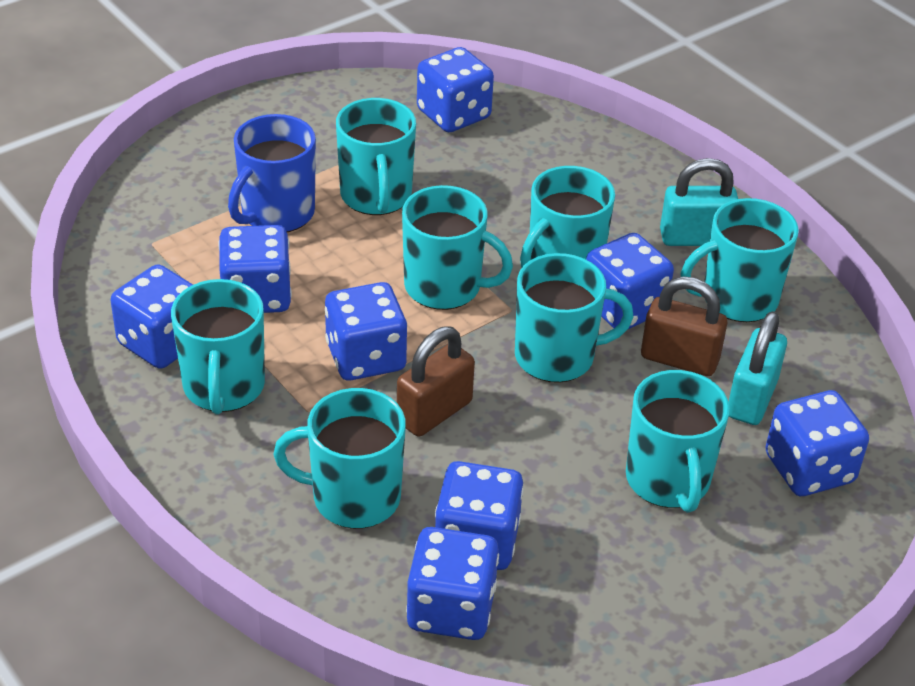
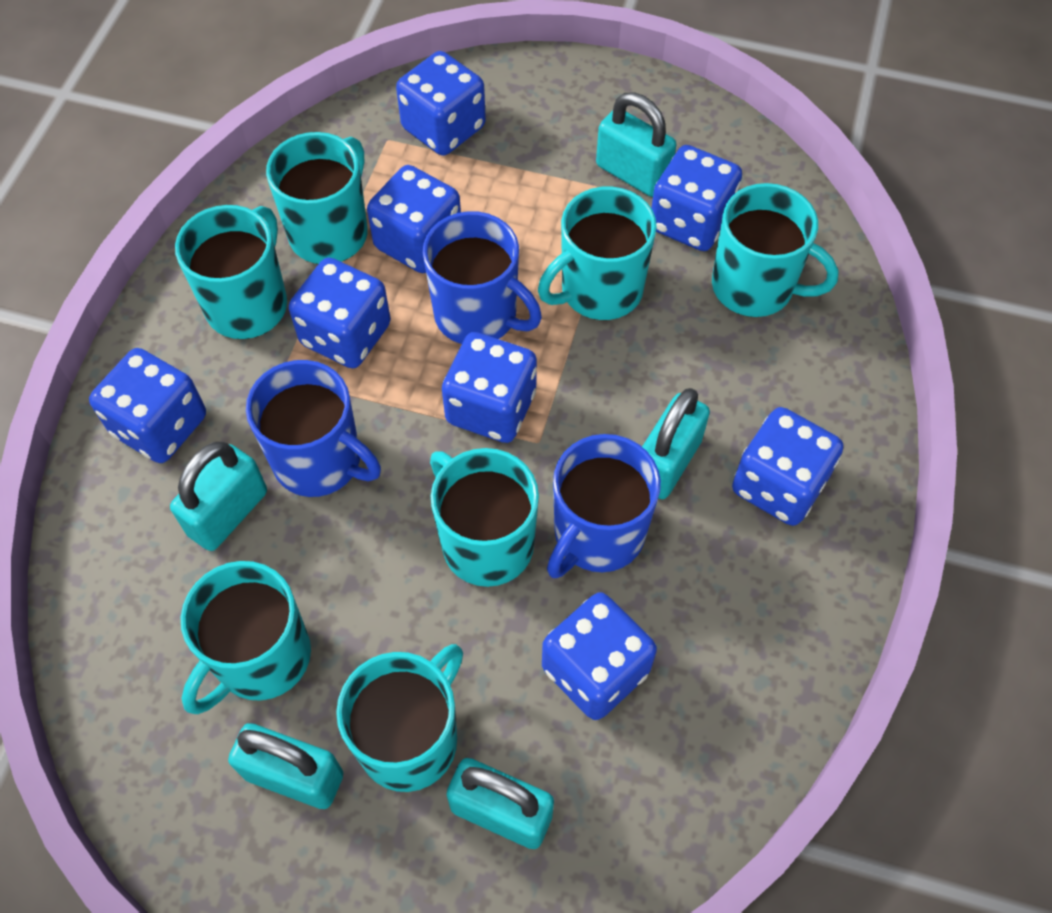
blue mug: [228,114,316,232] = 1 -> [246,360,381,497] [423,211,542,344] [547,434,661,578] = 3
brown padlock: [397,326,475,437] [641,276,727,376] = 2 -> none = 0
turquoise mug: [171,279,265,414] [273,388,406,529] [336,98,416,215] [402,185,513,310] [515,253,633,383] [520,166,615,268] [626,370,730,513] [681,198,799,322] = 8 -> [175,205,287,339] [181,561,311,714] [266,132,368,264] [336,644,463,792] [430,448,539,587] [538,186,657,320] [712,183,839,317] = 7
turquoise padlock: [660,158,738,246] [729,311,787,425] = 2 -> [170,442,267,551] [228,723,343,809] [446,758,554,849] [596,92,676,197] [642,388,710,499] = 5

